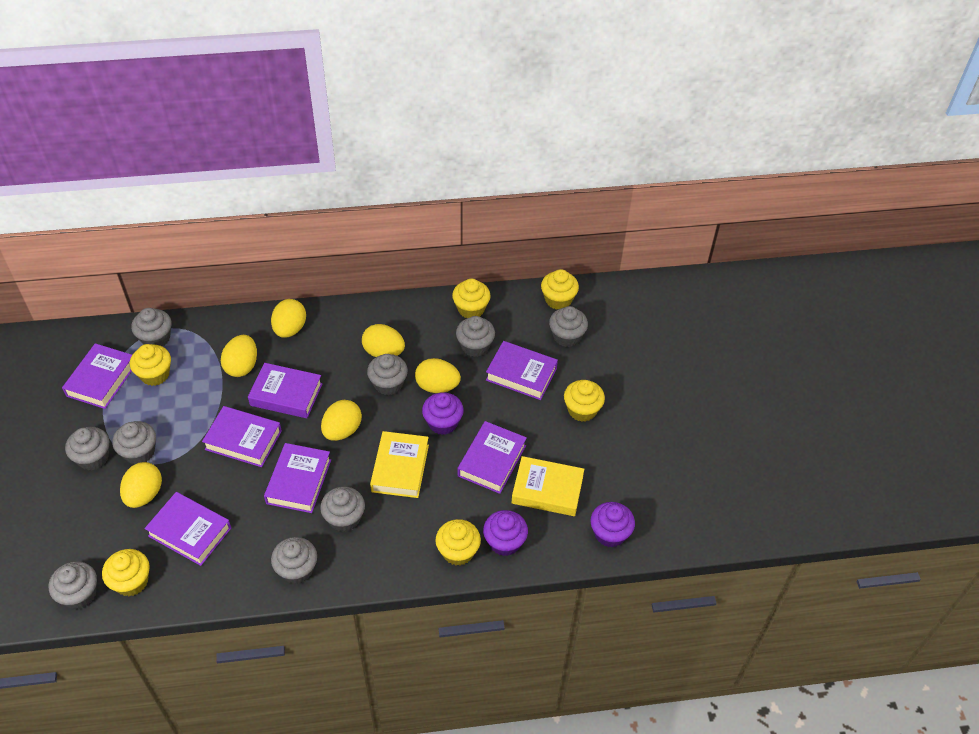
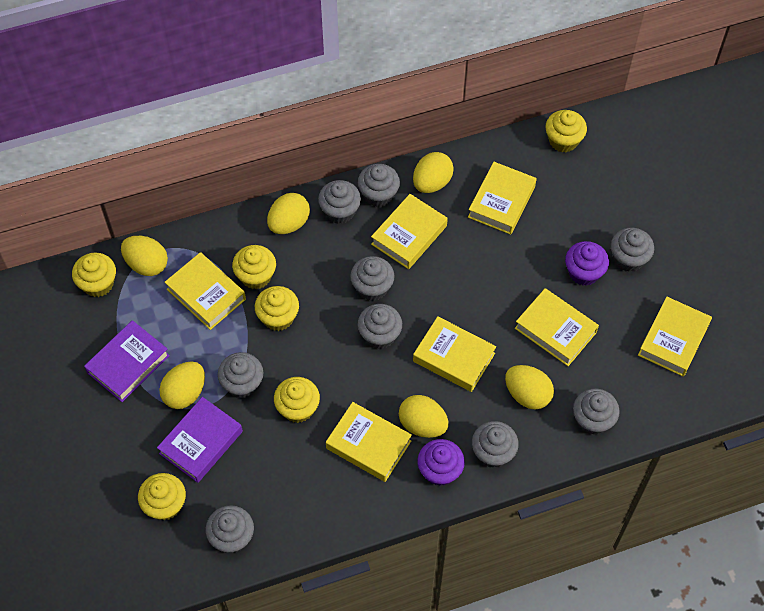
purple book: [62,343,132,409] [145,492,231,566] [202,406,282,467] [248,363,322,418] [264,443,331,513] [458,421,527,494] [486,341,558,400] = 7 -> [84,320,170,402] [157,397,243,483] = 2
purple cupcake: [422,392,464,435] [483,510,528,556] [591,502,635,548] = 3 -> [417,439,465,486] [565,241,609,286] = 2
yellow book: [370,431,429,498] [512,456,584,516] = 2 -> [165,252,246,330] [326,402,412,482] [371,194,448,269] [413,316,496,392] [468,162,536,235] [515,288,599,366] [638,297,712,377] = 7

